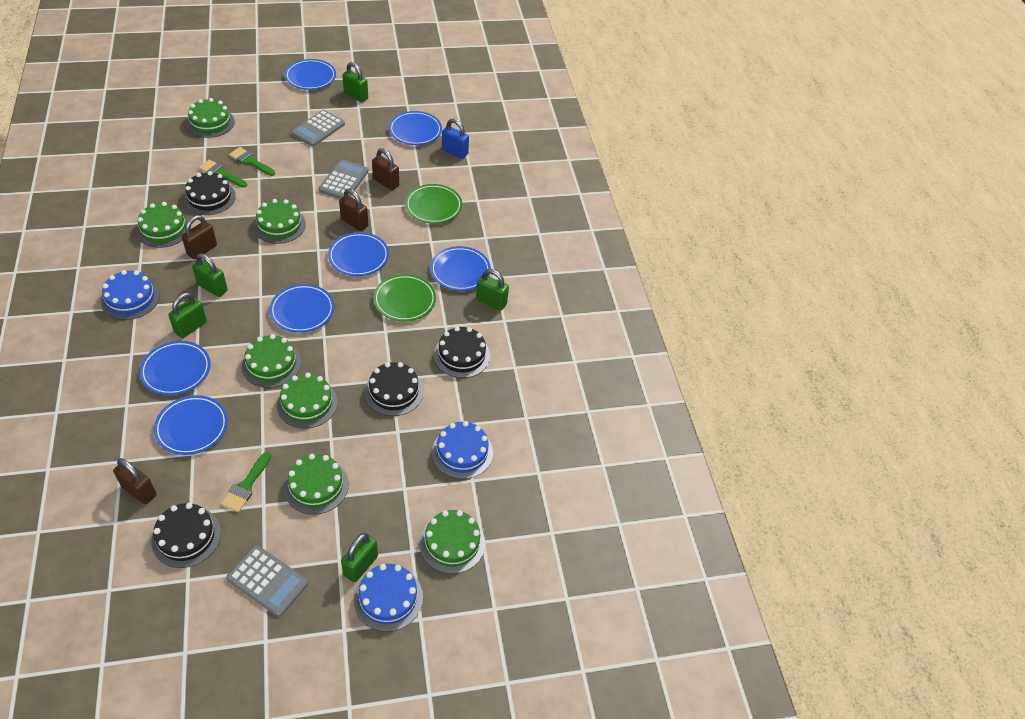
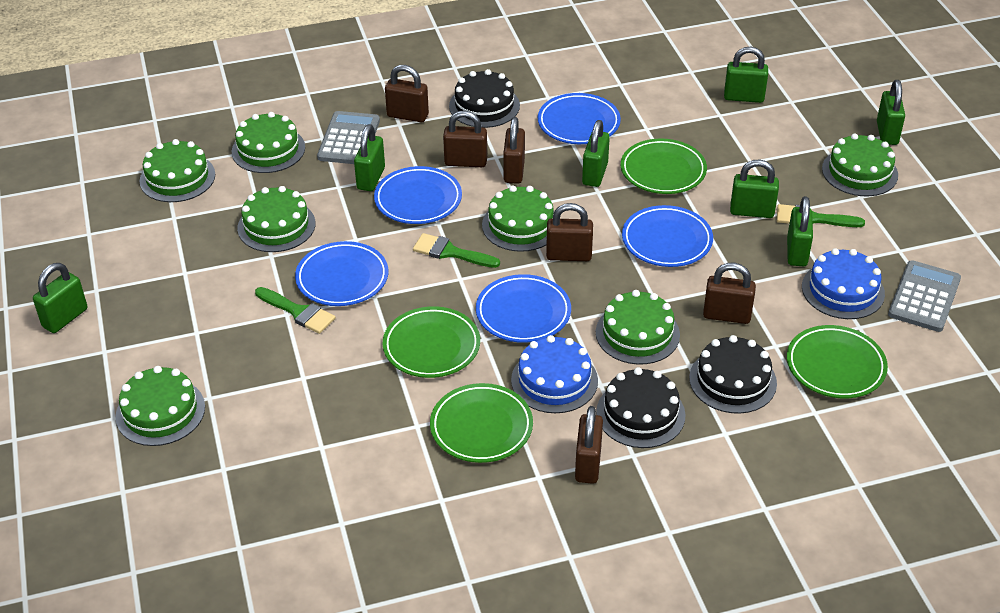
black cake: [151,503,221,568] [183,171,236,215] [365,362,424,416] [434,326,490,378] = 4 -> [449,69,520,128] [596,367,686,448] [689,335,777,414] = 3
blue cake: [101,270,160,320] [354,564,423,632] [432,421,493,479] = 3 -> [511,335,598,413] [802,248,885,319] = 2
blue padlock: [442,119,469,159] = 1 -> none = 0
blue plate: [140,341,211,395] [154,395,228,455] [269,284,334,333] [285,59,336,90] [328,232,389,276] [389,111,442,145] [430,246,491,291] = 7 -> [295,241,388,306] [374,166,462,224] [476,274,571,343] [538,93,621,144] [622,205,713,267] = 5
brown padlock: [113,458,156,504] [182,215,217,260] [339,189,368,231] [372,148,399,190] = 4 -> [385,65,429,122] [443,111,487,167] [503,117,525,184] [546,203,593,261] [575,406,603,484] [703,263,756,324] = 6
green padlock: [168,293,207,338] [192,253,228,297] [341,533,378,583] [342,62,368,102] [476,269,509,310] = 5 -> [33,263,87,333] [354,124,385,191] [582,120,610,187] [724,47,768,103] [730,159,779,218] [787,196,813,266] [877,80,905,145] = 7
green plate: [373,274,436,321] [405,184,462,223] = 2 -> [383,306,480,378] [430,383,533,463] [621,139,707,194] [787,325,888,398] = 4
grey calculator: [226,545,308,617] [291,110,345,147] [319,160,369,199] = 3 -> [317,111,380,164] [888,260,961,332] = 2

